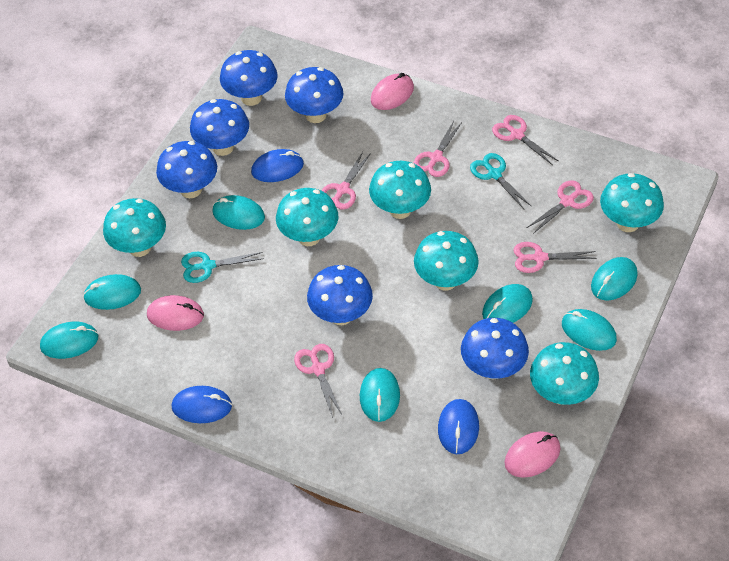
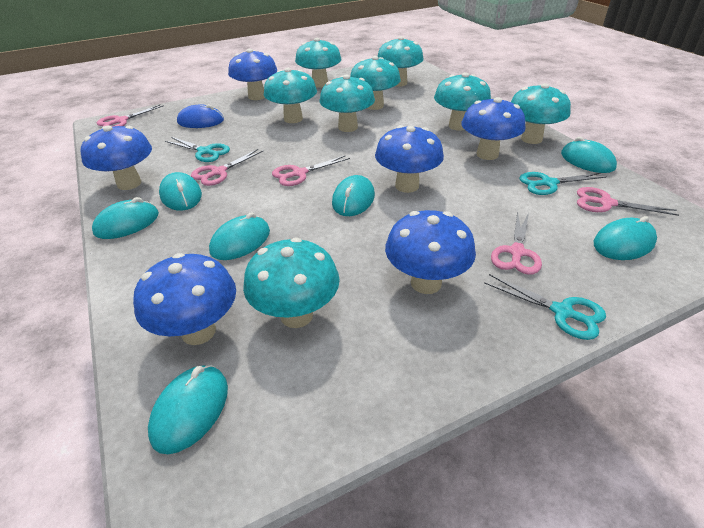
blue mouse: [172,386,232,423] [251,149,304,182] [438,399,479,454] = 3 -> [177,104,224,128] = 1
pink mouse: [147,295,204,331] [371,73,414,110] [505,431,560,478] = 3 -> none = 0
pink scissors: [294,344,342,418] [321,152,371,210] [414,121,462,177] [492,115,558,165] [513,242,597,273] [527,181,594,234] = 6 -> [97,105,164,127] [191,149,264,186] [272,155,350,186] [491,211,542,275] [577,187,679,216] = 5
turquoise mushroom: [103,198,166,257] [276,188,338,246] [369,161,431,219] [414,231,479,291] [530,342,599,405] [600,173,664,232] = 6 -> [243,238,340,328] [264,68,317,123] [295,38,342,88] [319,75,375,132] [350,56,401,110] [378,36,424,87] [434,72,491,131] [511,83,571,144] = 8
turquoise scissors: [181,252,264,283] [470,153,531,209] = 2 -> [165,137,230,162] [484,274,606,340] [519,172,606,195] = 3

